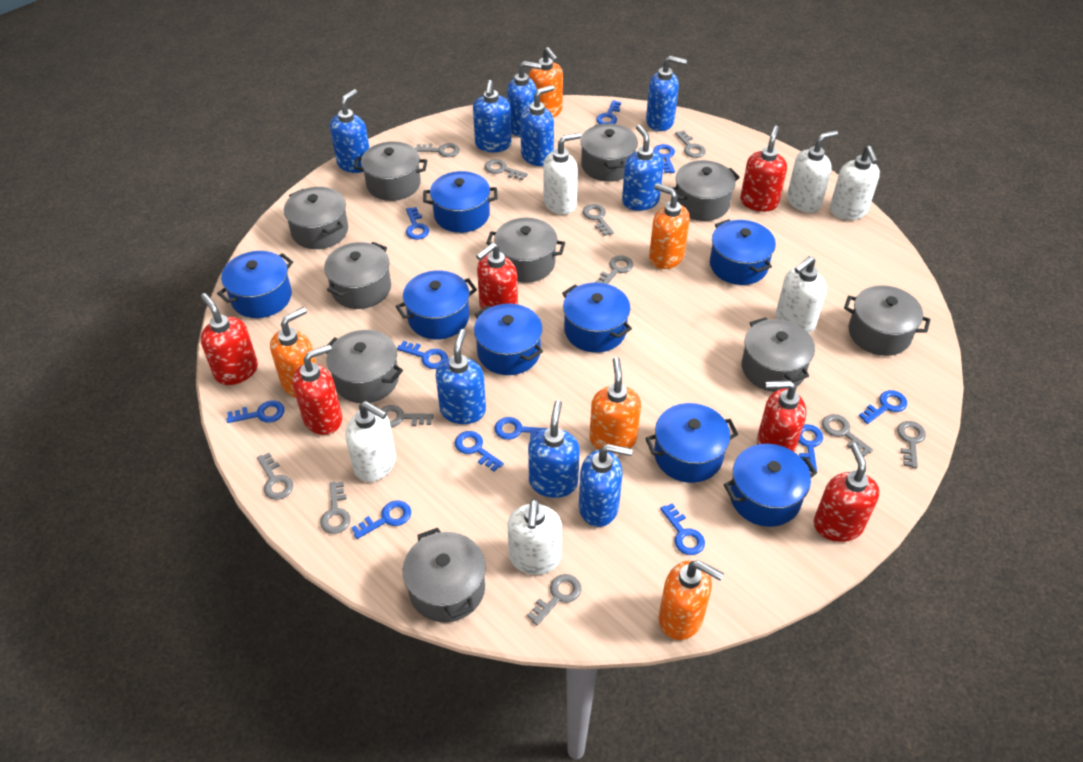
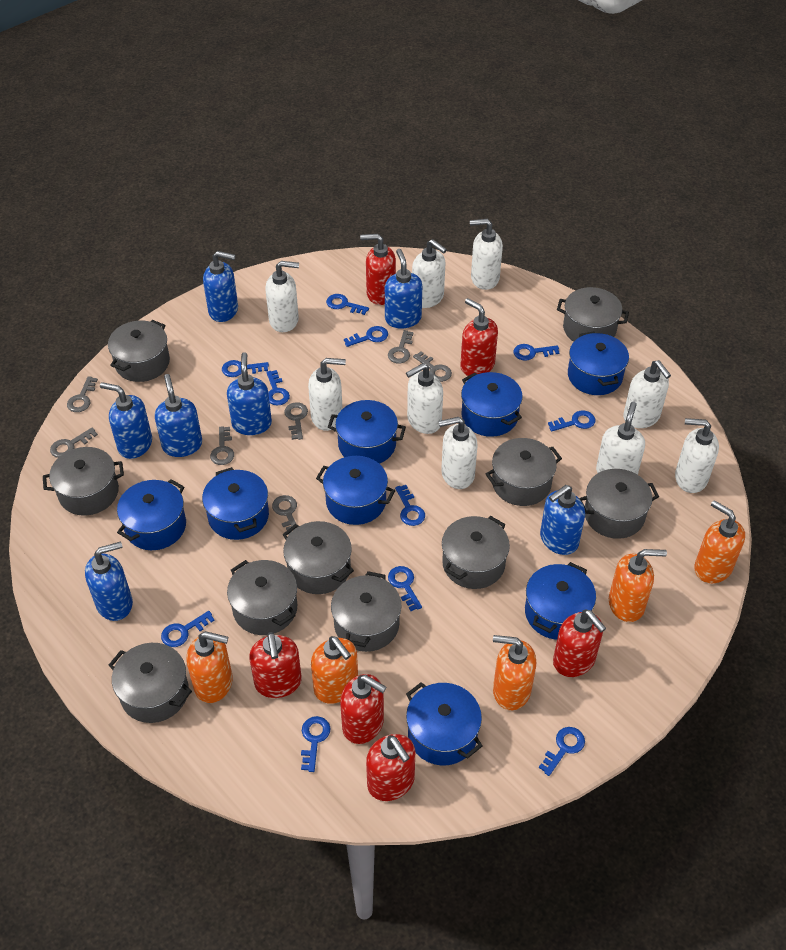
blue soap dispenser: [330,89,369,173] [436,329,486,424] [473,80,511,152] [507,61,542,137] [520,85,555,166] [528,400,580,498] [579,444,633,527] [622,125,664,211] [646,56,687,131] = 9 -> [85,542,133,621] [100,382,152,459] [155,374,202,457] [203,251,238,322] [227,352,272,435] [385,249,422,328] [540,485,585,555] = 7
grey key: [257,453,293,500] [320,482,350,534] [381,405,434,427] [415,143,460,157] [485,159,528,180] [527,574,581,626] [583,204,614,236] [595,255,634,284] [675,130,706,158] [822,414,873,457] [897,421,926,468] = 11 -> [50,427,98,458] [67,376,98,412] [210,426,234,465] [272,495,297,535] [284,402,308,440] [388,330,414,363] [413,351,452,382] = 7
white soap dispenser: [345,401,396,482] [507,499,562,575] [543,133,581,215] [776,256,827,333] [787,130,838,213] [830,146,880,220] = 6 -> [265,261,299,332] [308,358,346,431] [406,363,443,434] [412,239,447,308] [439,417,478,489] [470,219,503,290] [596,402,645,475] [623,360,671,428] [675,418,719,493] = 9

